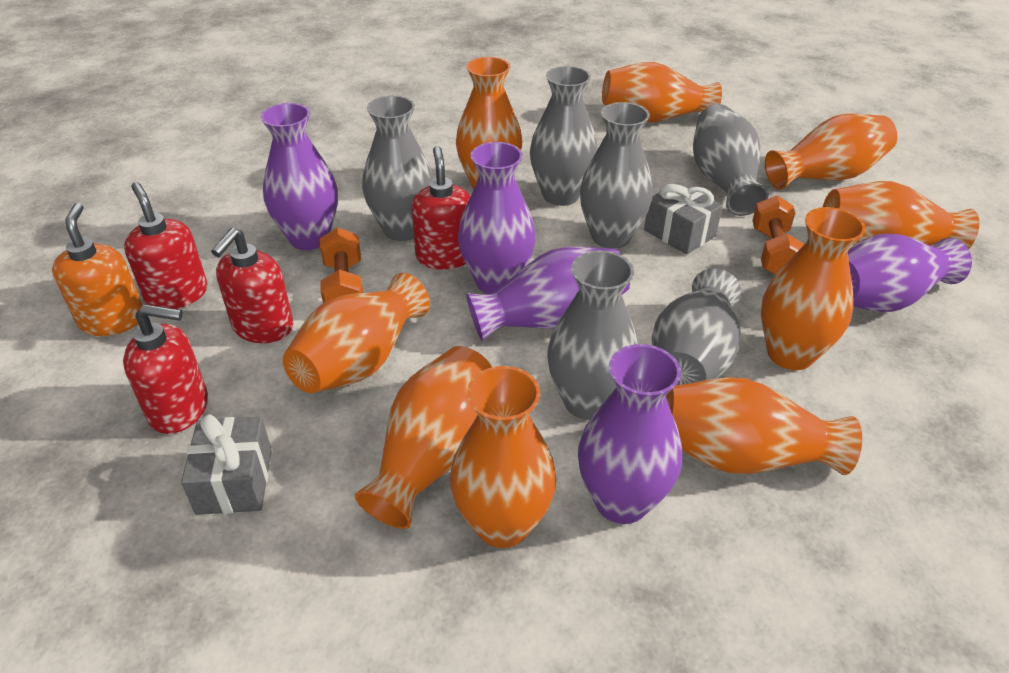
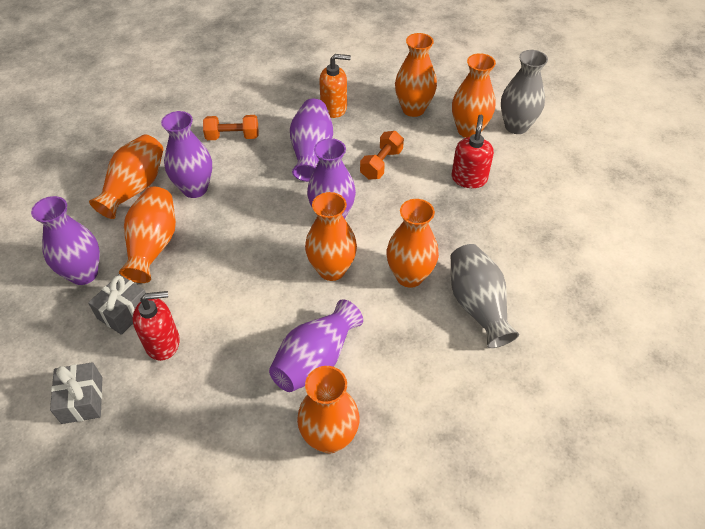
grey vase: [362,95,433,241] [530,66,597,206] [547,250,639,420] [580,102,653,249] [652,268,741,385] [693,104,769,216] = 6 -> [451,244,519,348] [501,50,548,134] = 2
orange vase: [283,273,430,393] [355,346,492,529] [450,366,556,548] [456,57,522,189] [602,62,722,122] [666,377,862,475] [761,207,866,370] [765,113,897,190] [823,181,979,249] = 9 -> [89,134,164,219] [119,187,176,283] [297,366,360,453] [305,192,357,281] [387,199,439,288] [395,33,437,117] [452,53,496,138] = 7
red soap dispenser: [123,304,208,434] [124,182,208,309] [211,228,293,343] [411,146,471,270] = 4 -> [133,291,180,361] [451,115,494,188] = 2

